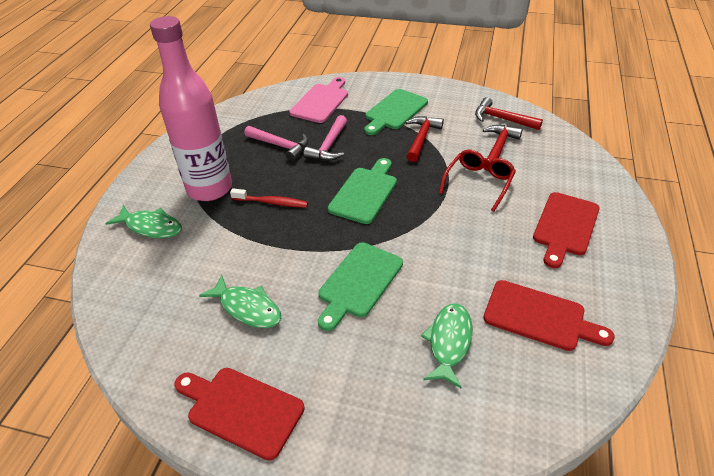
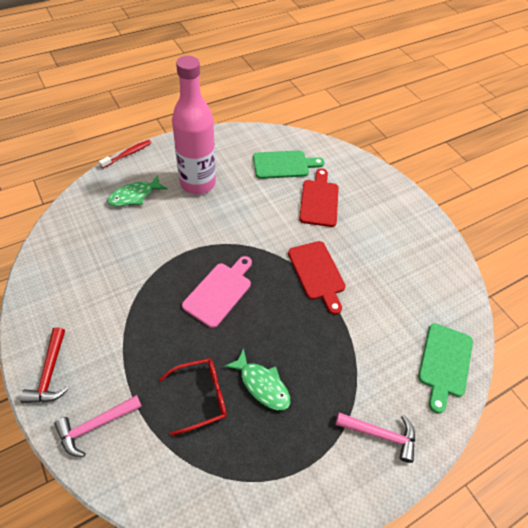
green cutting board: [318,242,403,331] [328,158,397,224] [364,89,428,135] = 3 -> [253,150,324,179] [418,323,473,414] = 2
green fish: [105,205,182,238] [199,275,281,328] [421,303,472,389] = 3 -> [107,175,167,206] [224,348,290,411] = 2
red cutting board: [174,368,305,461] [483,280,615,351] [533,192,600,268] = 3 -> [288,241,346,315] [299,169,339,227] = 2
red hammer: [406,116,444,162] [475,97,543,130] [483,125,523,171] = 3 -> [20,327,68,403] = 1

